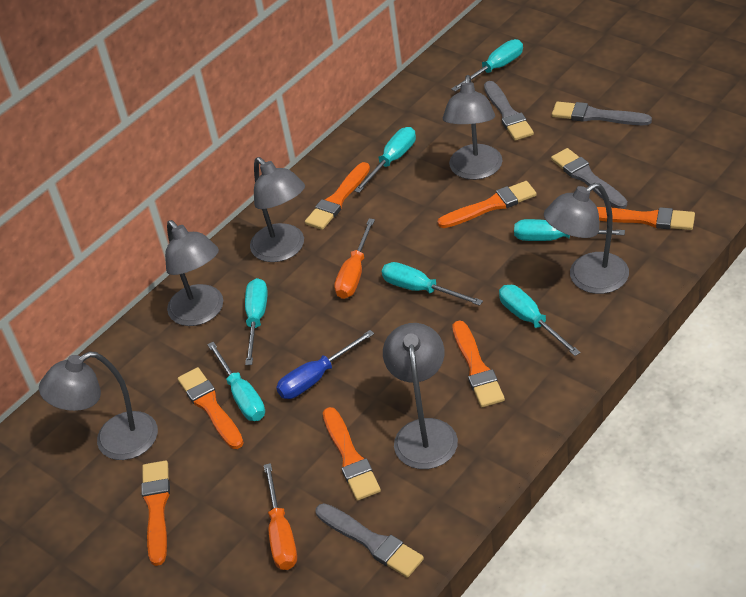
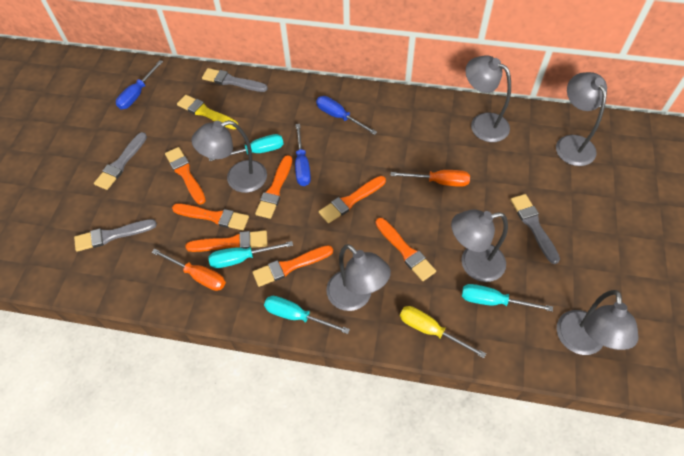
blue screwdriver: [276,330,374,399] = 1 -> [116,60,163,110] [295,124,311,186] [316,96,377,135] = 3
turquoise screwdriver: [207,342,265,421] [245,278,268,365] [354,127,416,193] [382,262,483,306] [451,39,523,92] [499,285,581,356] [514,219,625,241] = 7 -> [209,134,284,161] [209,241,293,268] [264,296,350,334] [462,284,553,312] = 4
yellow brush: none = 0 -> [177,95,238,129] = 1
yellow screwdriver: none = 0 -> [400,306,486,358] = 1

